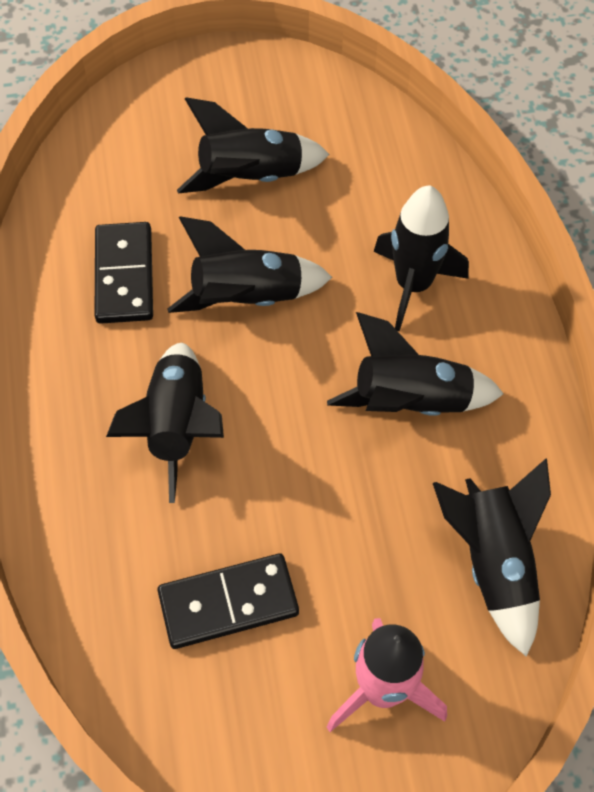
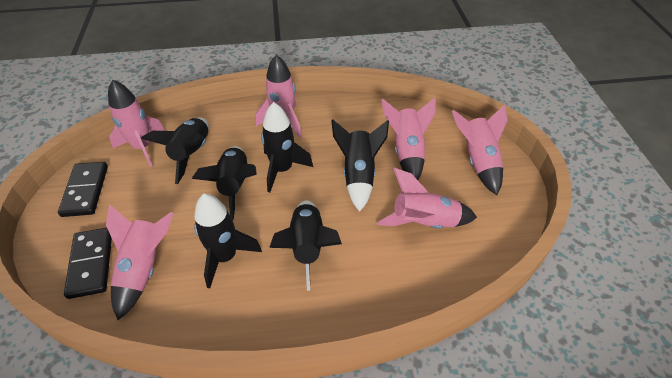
pink rocket: [327,618,447,732] = 1 -> [106,204,174,320] [108,79,165,167] [256,55,302,138] [377,168,477,229] [381,97,436,180] [452,104,508,195] = 6

